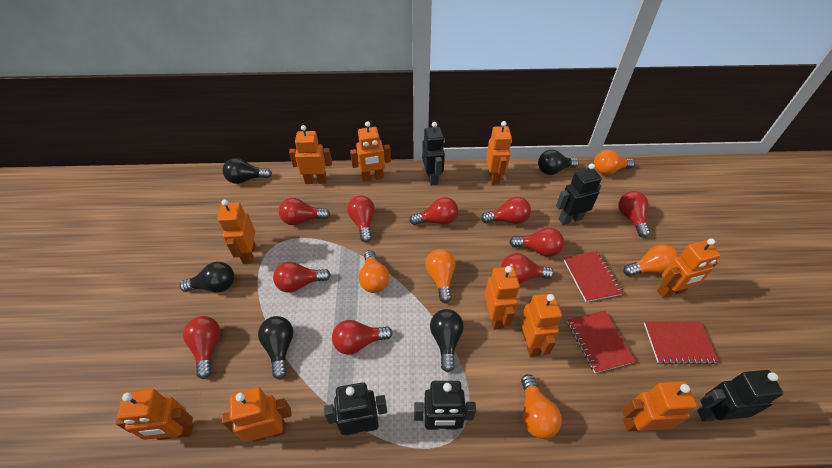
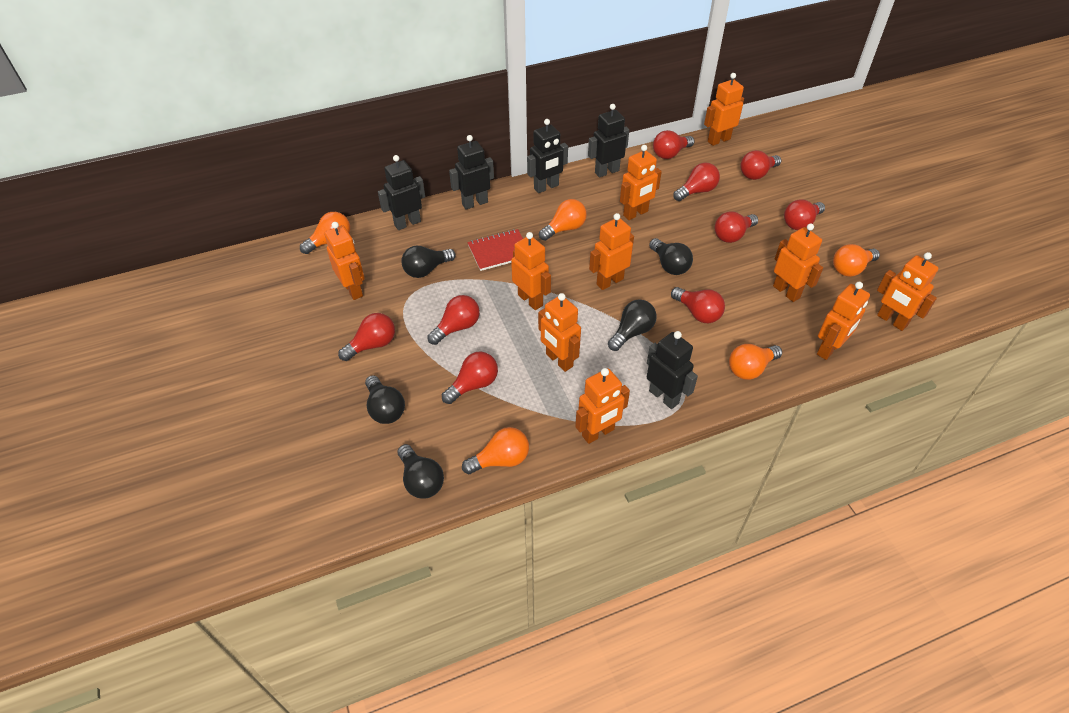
red light bulb: [183,316,220,379] [273,262,331,293] [279,198,330,225] [332,320,393,355] [347,195,375,242] [410,197,458,225] [481,197,531,224] [501,253,554,283] [509,228,564,257] [618,191,650,238] = 10 -> [338,313,395,361] [427,295,480,345] [442,351,498,404] [653,130,694,159] [671,287,725,323] [673,163,720,201] [714,211,758,243] [740,150,781,180] [784,199,825,230] = 9
red notebook: [564,251,623,302] [567,310,636,373] [644,321,719,364] = 3 -> [467,229,523,271] = 1

